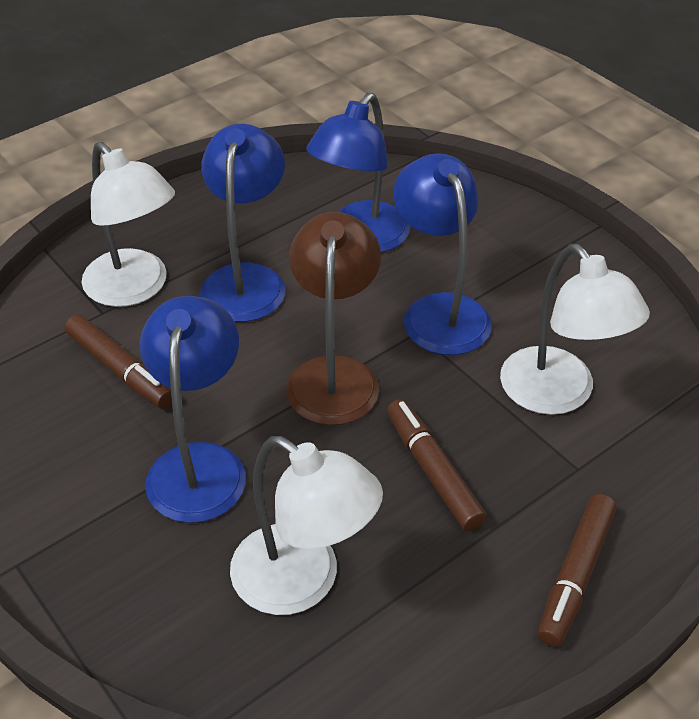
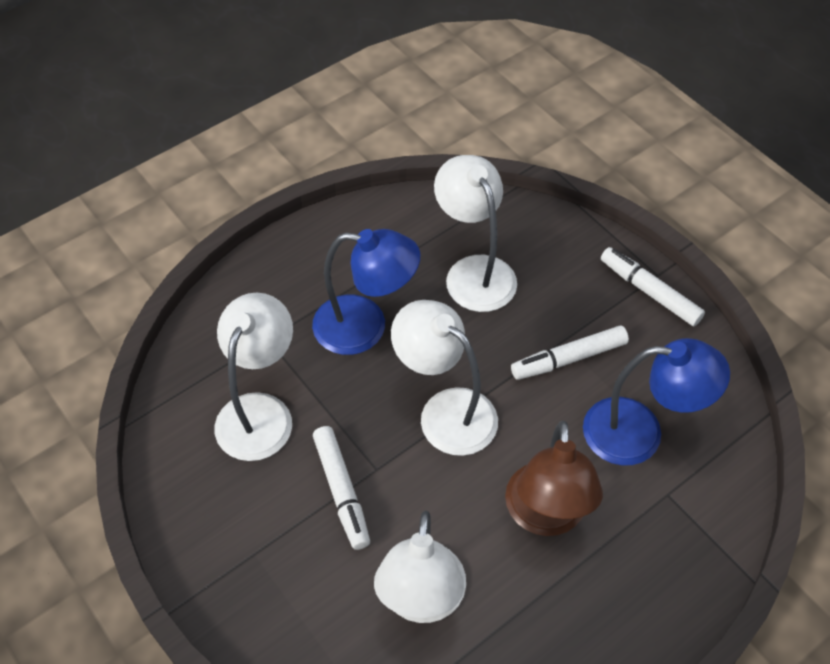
blue lamp: [140,296,246,523] [200,124,285,322] [306,93,410,253] [393,153,492,355] = 4 -> [312,229,420,355] [583,338,730,465] = 2
brown marker: [65,314,172,408] [387,399,487,531] [538,494,616,647] = 3 -> none = 0
white lamp: [82,142,175,307] [230,436,383,615] [500,244,650,415] = 3 -> [215,293,293,461] [374,511,466,623] [391,300,498,456] [434,155,517,312] = 4
white marker: none = 0 -> [313,426,370,550] [511,325,629,380] [601,247,705,326] = 3

